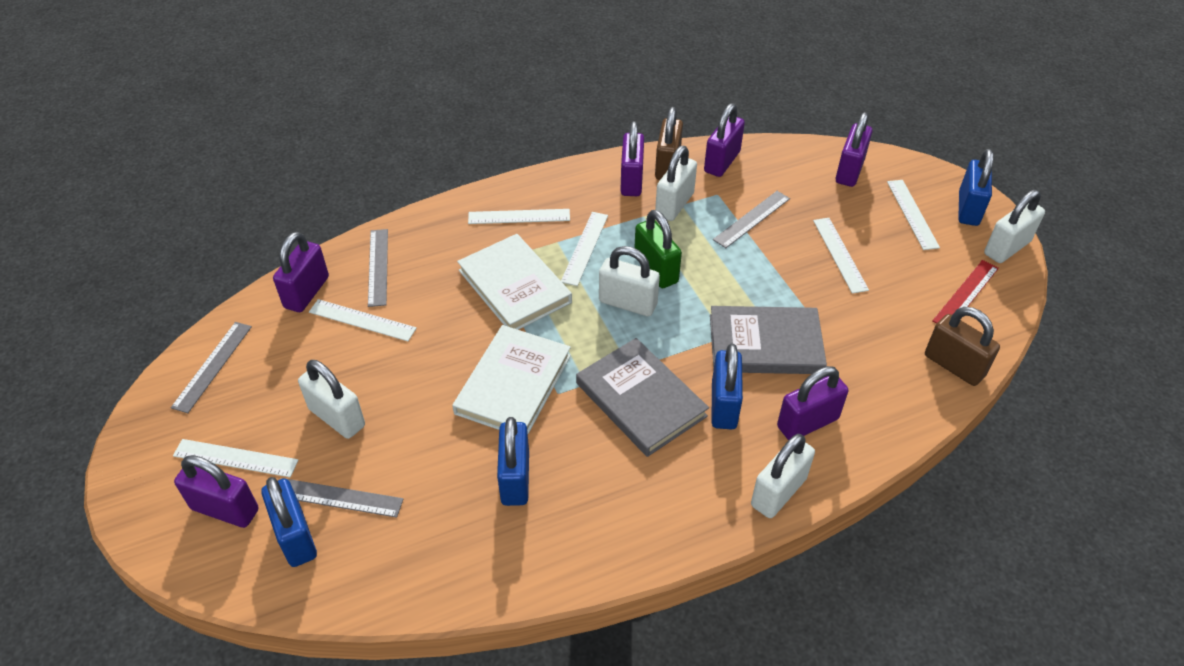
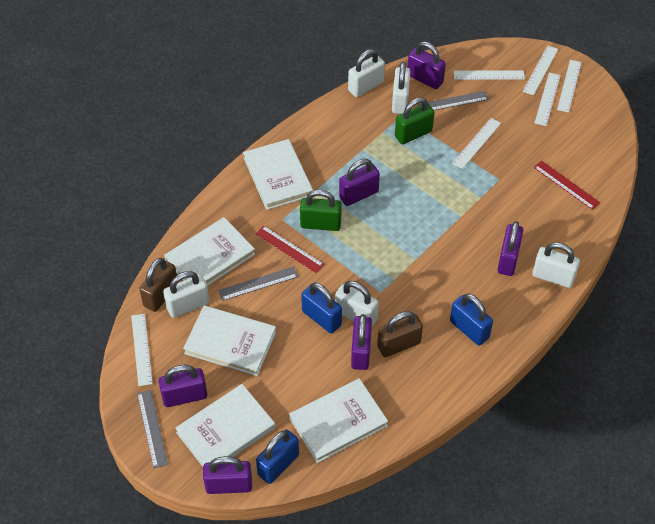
blue padlock: [261,477,317,567] [497,417,529,506] [711,344,743,429] [958,149,994,226] = 4 -> [256,430,299,484] [301,282,342,333] [450,293,493,346] = 3
green padlock: [634,210,682,288] = 1 -> [300,190,342,231] [395,97,435,144] = 2
grey book: [576,338,709,457] [710,306,827,374] = 2 -> none = 0
grey ruler: [171,322,252,413] [281,478,404,518] [368,229,388,307] [713,191,790,248] = 4 -> [137,390,168,468] [218,267,298,301] [417,91,489,110] = 3
red ruler: [932,260,999,324] = 1 -> [255,225,324,273] [534,161,600,210] = 2
white book: [452,325,571,434] [457,234,572,330] = 2 -> [164,217,255,286] [175,384,275,467] [183,305,276,376] [243,139,313,210] [289,378,388,463] = 5

